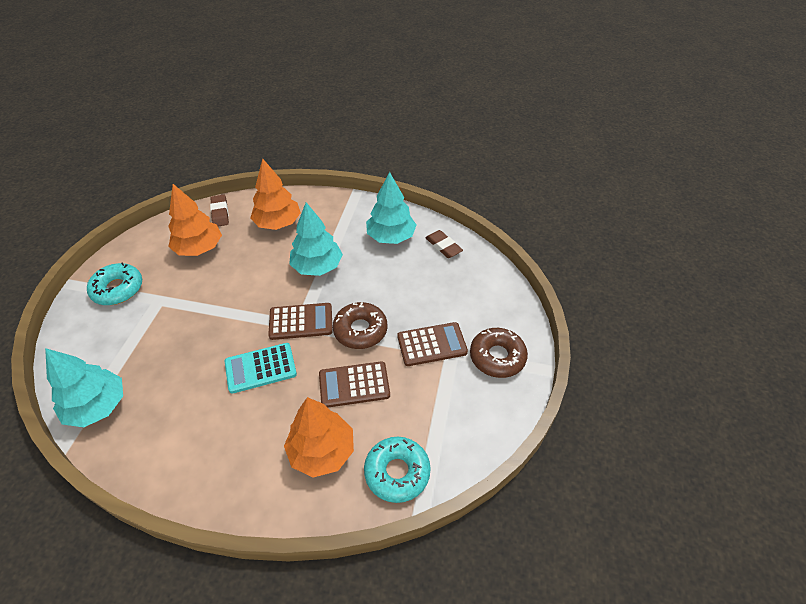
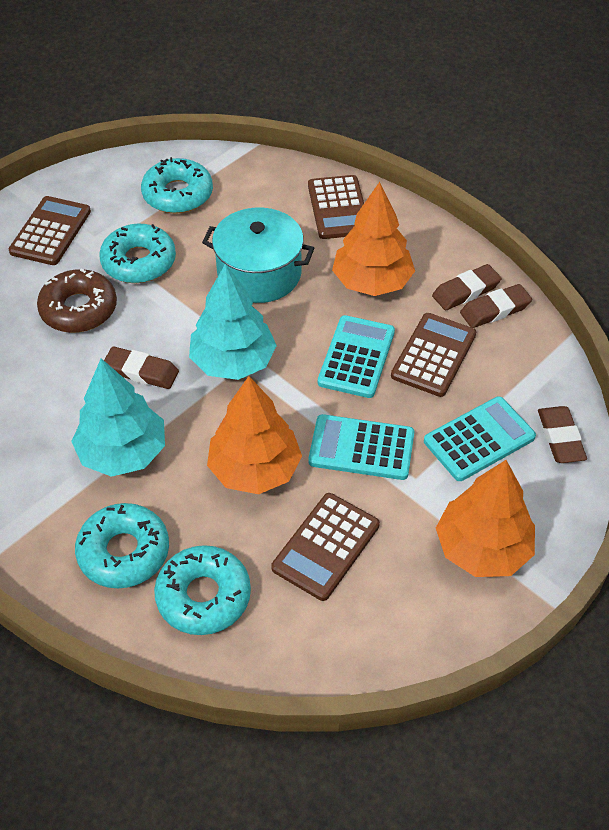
brown calculator: [268,303,333,340] [319,361,390,408] [397,322,468,366] = 3 -> [9,196,91,265] [271,493,380,601] [308,175,364,239] [391,313,476,397] = 4
brown donut: [332,302,387,349] [470,328,528,378] = 2 -> [37,269,117,333] = 1
brown eraser: [210,195,229,226] [425,230,463,258] = 2 -> [104,346,179,389] [432,264,502,310] [460,284,532,328] [538,406,587,463] = 4
turquoise calculator: [225,343,297,394] = 1 -> [308,414,415,480] [318,315,395,398] [424,396,536,481] = 3
turquoise donut: [87,262,142,305] [364,437,431,503] = 2 -> [75,503,169,588] [99,224,176,283] [141,157,213,214] [154,545,251,635] = 4
turquoise pot: none = 0 -> [202,208,314,303] = 1
turquoise tree: [45,348,123,427] [289,202,343,276] [366,172,416,244] = 3 -> [71,358,165,477] [189,264,277,380] = 2

